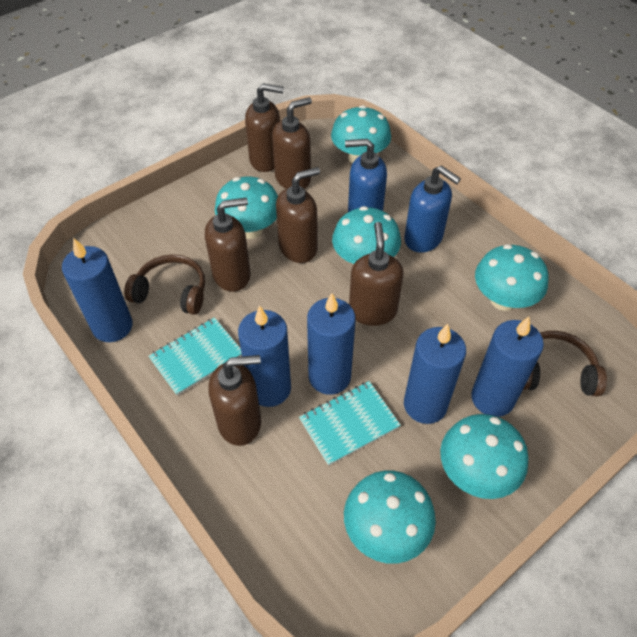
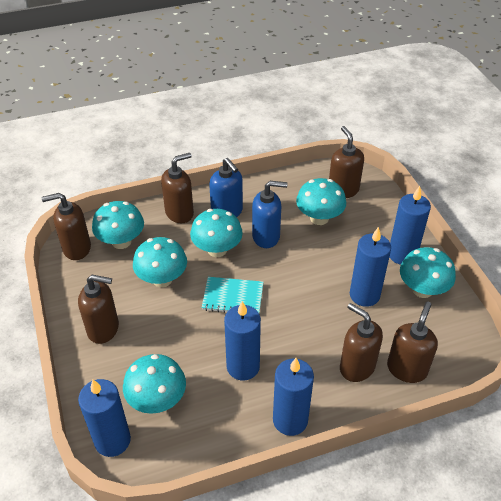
brown headphones: [124,254,205,315] [523,331,607,397] = 2 -> none = 0
turquoise notebook: [149,317,242,396] [299,381,401,466] = 2 -> [202,277,264,313] = 1

